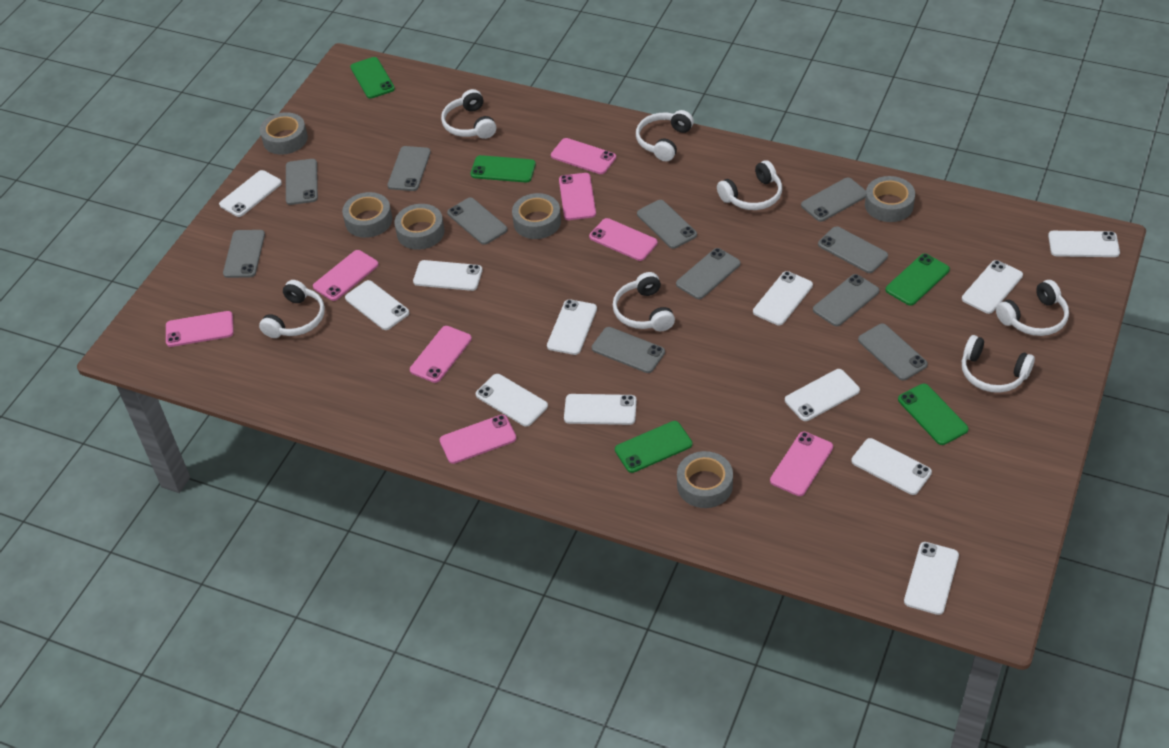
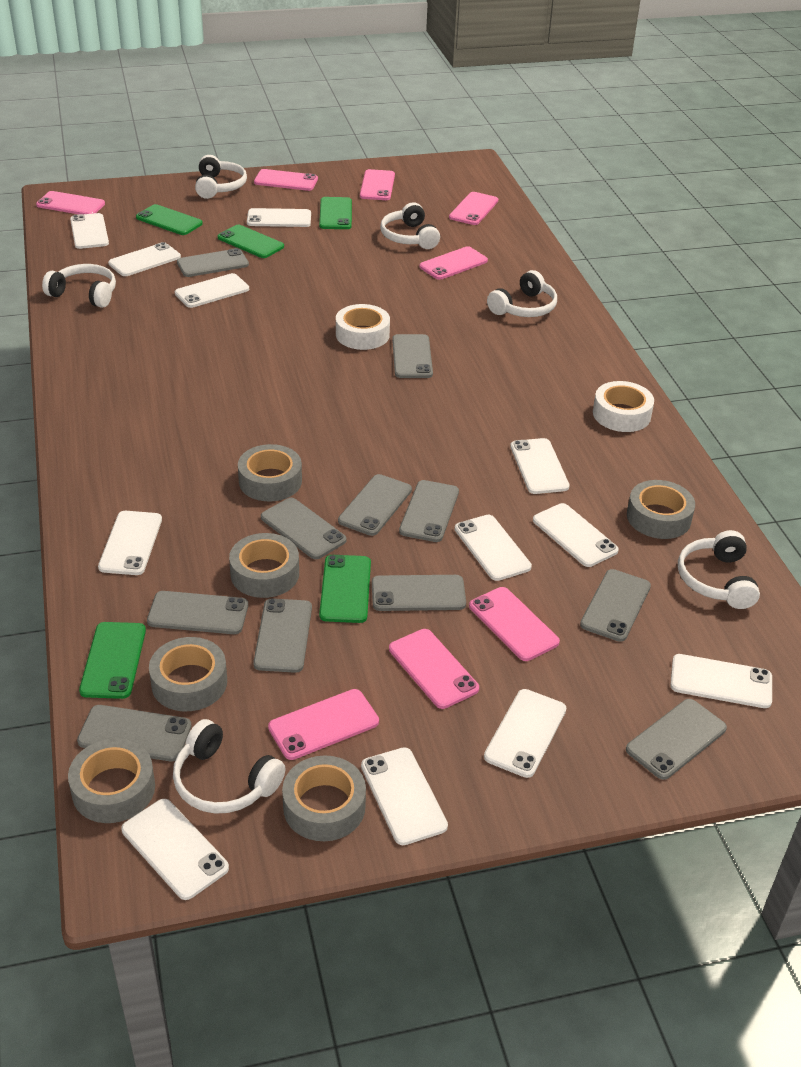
white headphones: [259,280,325,338] [441,89,496,139] [613,272,675,331] [636,110,694,161] [717,160,782,210] [962,335,1035,393] [996,280,1069,336] = 7 -> [42,264,116,308] [173,719,286,814] [195,155,247,199] [380,202,440,249] [487,270,557,317] [678,530,760,609] = 6
white tape: none = 0 -> [336,304,390,350] [593,381,654,432] = 2

